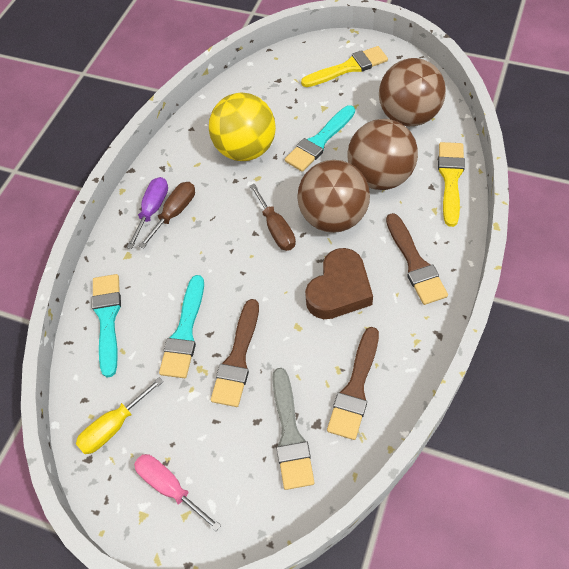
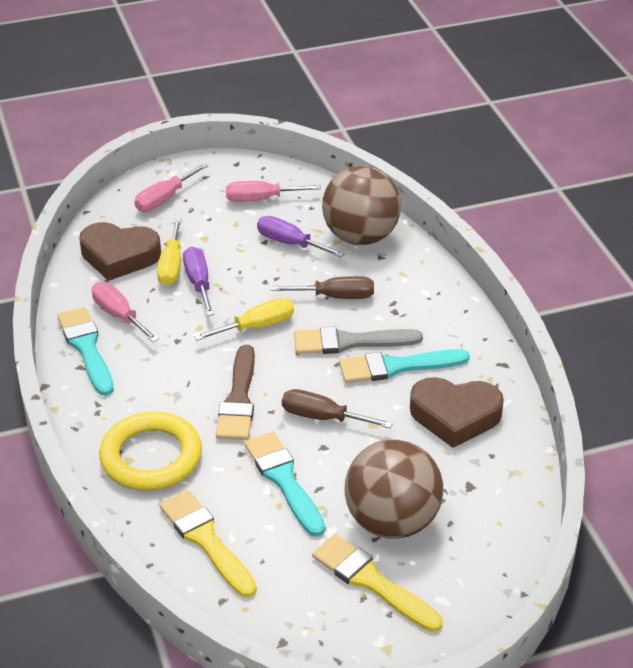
brown ball: [297,160,370,233] [347,119,418,190] [379,58,446,126] = 3 -> [322,166,401,245] [344,440,443,539] = 2
brown brush: [211,299,259,407] [327,327,379,440] [386,213,448,305] = 3 -> [216,345,255,440] = 1
brown heart: [305,248,373,319] = 1 -> [79,222,161,281] [410,377,504,448] = 2
pink screwdriver: [134,454,221,531] = 1 -> [92,282,159,342] [135,163,208,212] [226,181,321,202] = 3
purple screwdriver: [127,177,168,249] = 1 -> [183,247,214,316] [257,216,345,258] = 2
yellow ball: [209,93,276,161] = 1 -> none = 0
yellow ring: none = 0 -> [99,412,202,491] = 1
yellow screwdriver: [76,377,163,454] = 1 -> [157,218,182,286] [194,298,294,341] = 2

